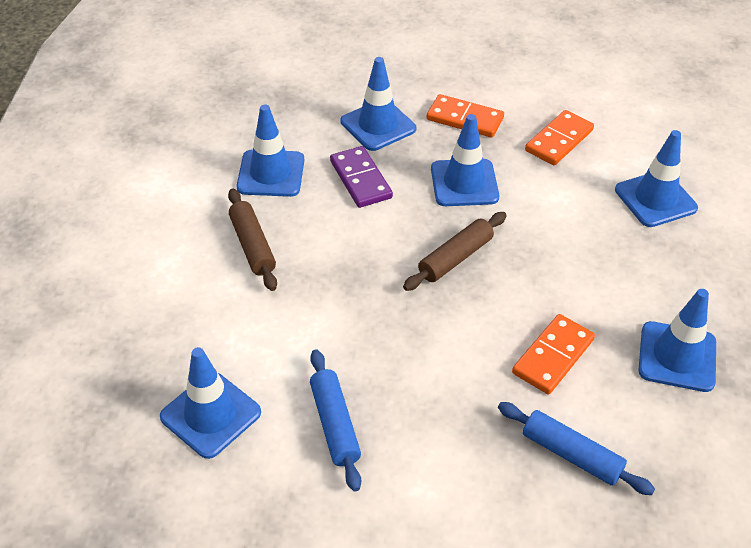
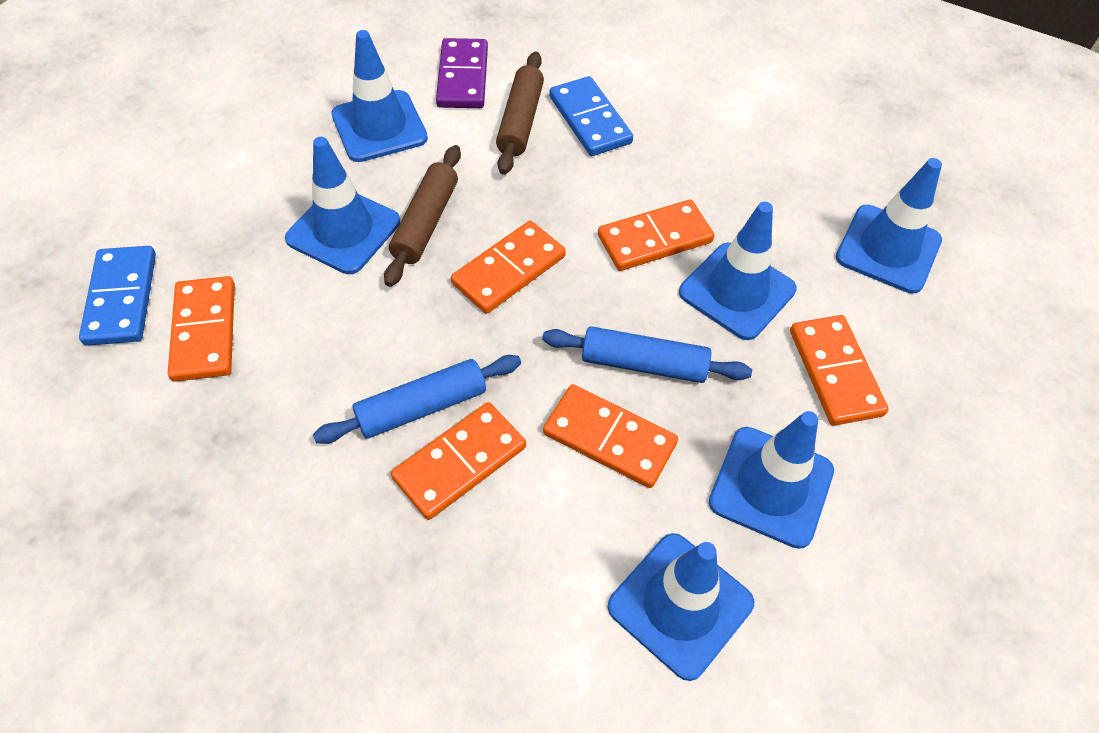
blue domino: none = 0 -> [79,246,156,346] [549,76,633,156] = 2
orange domino: [427,94,504,138] [512,314,595,394] [525,110,594,165] = 3 -> [168,276,235,382] [391,402,526,520] [451,221,566,314] [543,384,678,488] [598,200,715,271] [790,315,889,426] = 6

